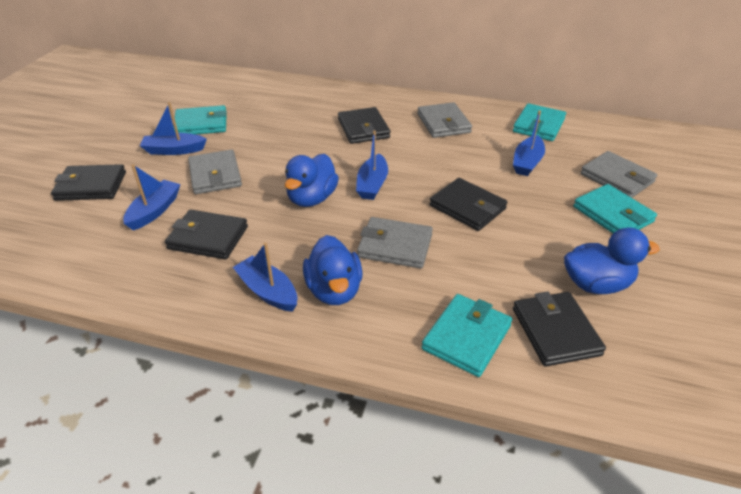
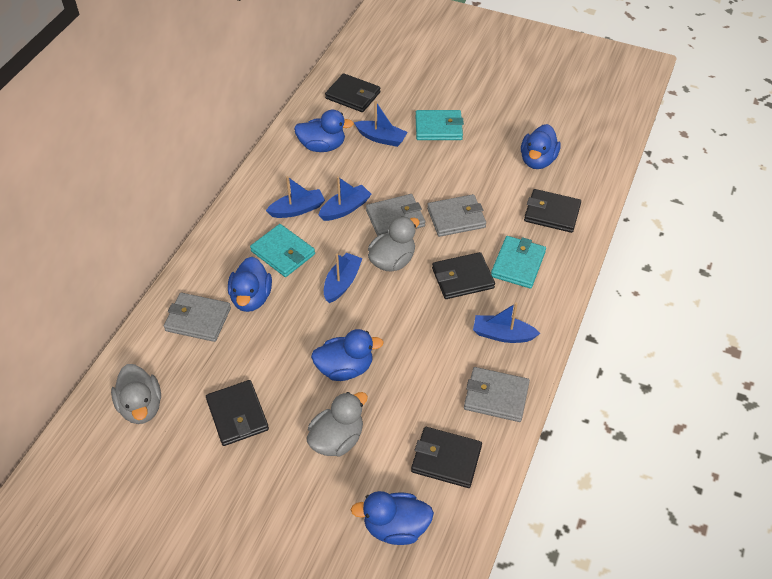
blue duck: [285,154,339,207] [303,235,363,305] [564,227,660,294] = 3 -> [228,257,272,312] [294,109,354,152] [311,329,384,381] [351,491,434,545] [521,124,561,169] = 5
grey duck: none = 0 -> [111,364,161,424] [307,392,368,457] [368,216,420,271] = 3
turquoise wallet: [173,105,227,135] [421,294,512,377] [513,103,566,141] [573,184,657,233] = 4 -> [250,224,315,277] [415,110,464,140] [491,236,546,289] = 3

